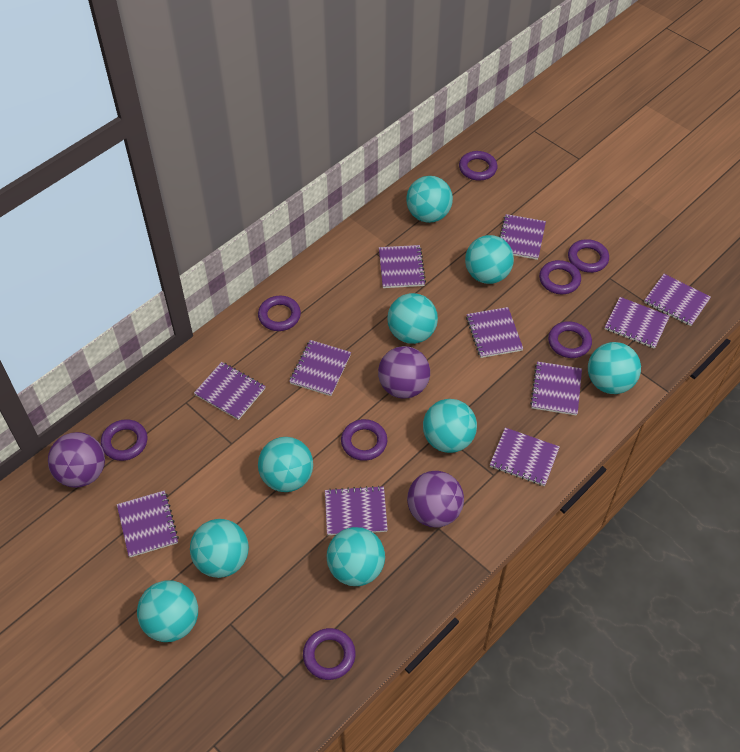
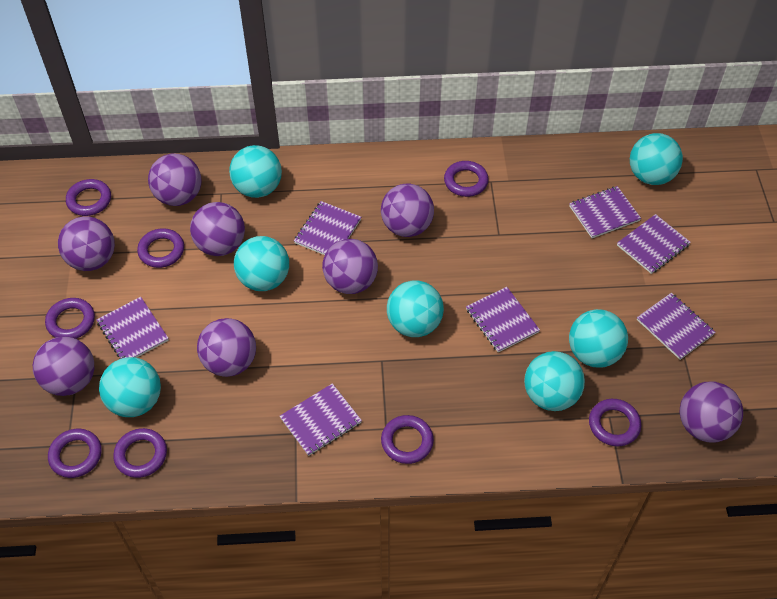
purple ball: [48,432,105,488] [378,346,430,399] [407,471,464,527] = 3 -> [33,337,94,396] [58,216,115,271] [148,154,202,206] [190,202,245,256] [197,318,256,377] [322,239,378,294] [381,184,434,237] [680,382,743,442] = 8
purple notebook: [117,490,179,557] [194,362,266,420] [289,340,351,396] [325,486,388,535] [379,245,426,288] [466,307,523,358] [490,428,560,486] [499,214,546,260] [530,362,582,416] [605,297,670,349] [644,274,711,326] = 11 -> [97,297,169,359] [280,383,362,456] [294,201,361,255] [466,287,540,352] [569,186,641,238] [617,214,691,274] [637,293,716,360] = 7
turquoise ball: [137,580,198,642] [190,519,249,578] [258,437,313,492] [327,527,385,586] [387,293,438,344] [406,176,453,223] [423,399,477,453] [465,235,514,284] [588,342,641,394] = 9 -> [99,357,161,417] [229,145,282,198] [234,236,289,291] [387,280,444,337] [524,351,585,411] [569,309,628,368] [630,133,683,185] = 7

